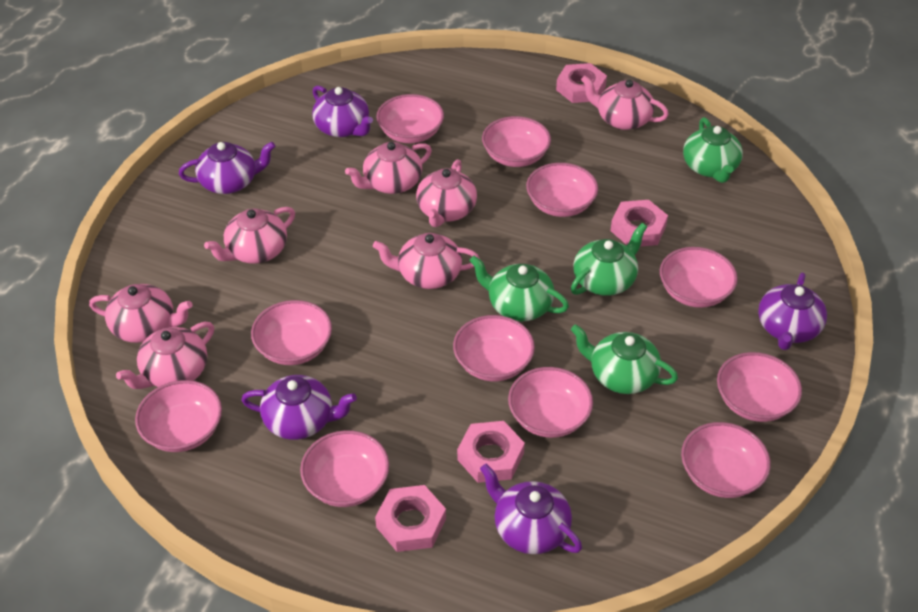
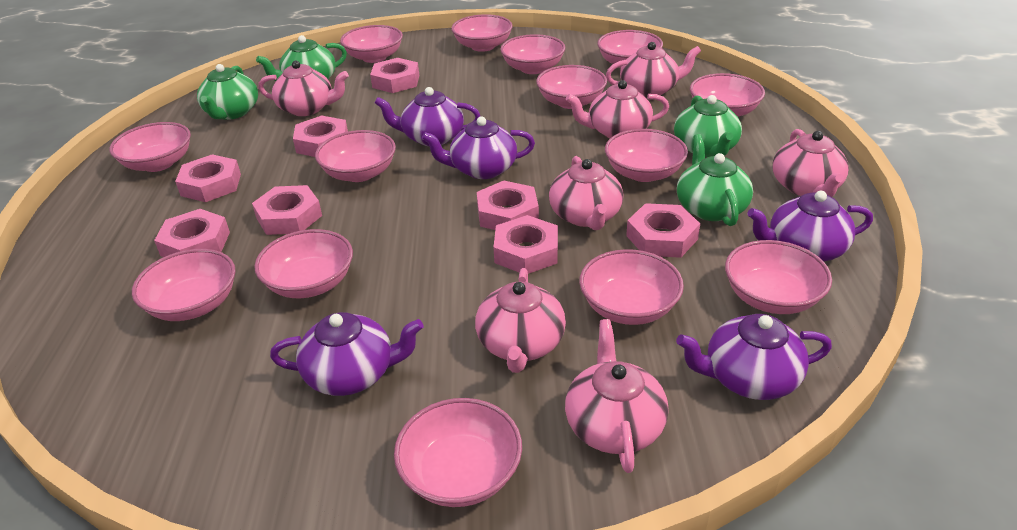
pink bowl: [135,380,222,452] [251,300,332,365] [300,430,389,507] [376,94,444,143] [453,315,535,381] [482,116,551,167] [508,367,593,438] [526,163,598,217] [660,247,738,308] [681,422,771,498] [717,352,802,422] = 11 -> [109,122,191,172] [132,249,236,321] [254,229,353,298] [315,130,396,182] [340,25,403,63] [394,398,522,507] [451,14,513,52] [500,34,565,74] [536,65,607,109] [579,249,684,325] [597,30,663,68] [605,129,688,182] [690,73,765,117] [725,240,832,314] = 14
pink nut: [375,485,446,552] [457,421,525,483] [556,63,607,103] [610,200,668,246] = 4 -> [154,209,230,257] [175,154,241,202] [252,185,322,235] [293,115,348,157] [370,58,419,93] [477,181,539,230] [494,215,558,274] [626,203,700,258] = 8

